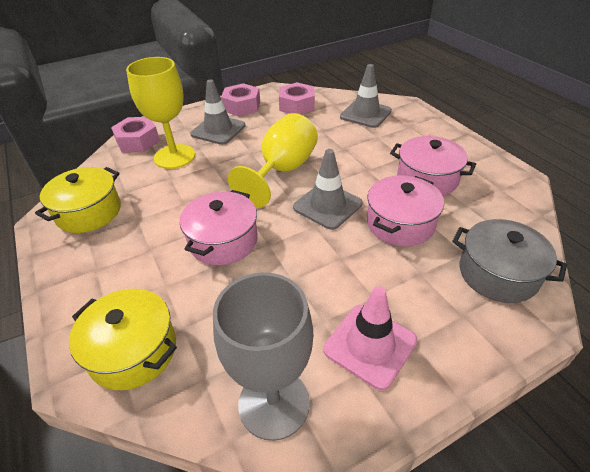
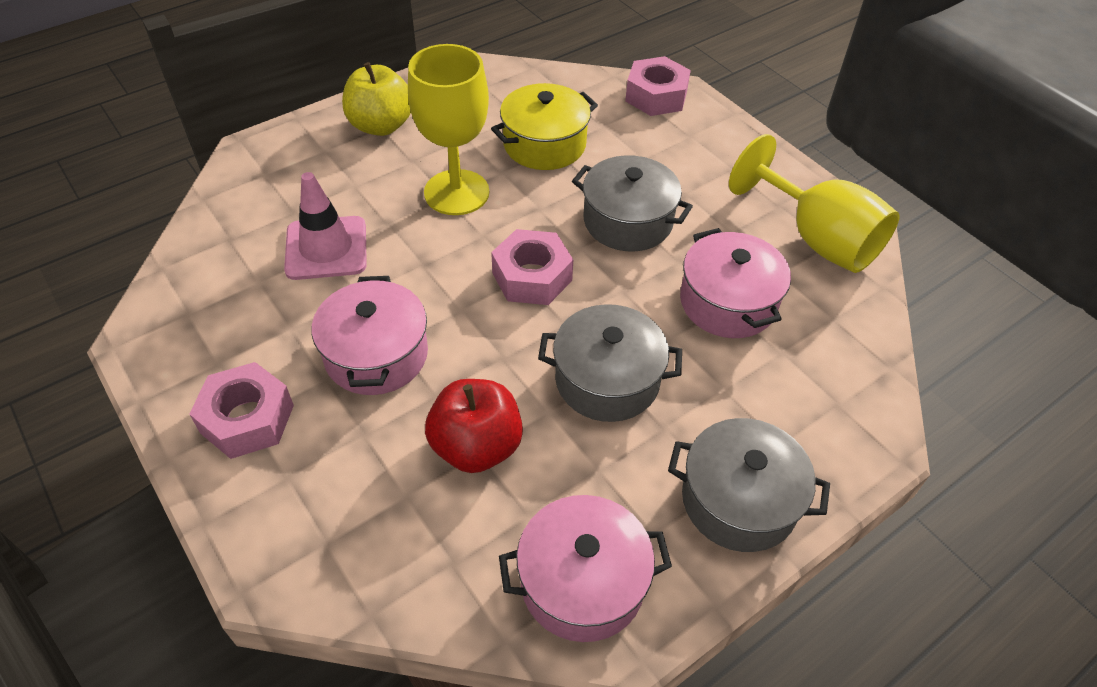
grey goblet: [213,272,313,441] = 1 -> none = 0
grey pot: [452,219,567,303] = 1 -> [538,304,682,422] [572,155,693,252] [668,418,830,552] = 3
grey traffic cone: [190,79,245,145] [293,149,363,230] [340,64,392,128] = 3 -> none = 0
red apple: none = 0 -> [425,379,523,473] = 1
yellow apple: none = 0 -> [342,62,411,136] = 1
yellow pot: [35,167,121,233] [69,289,177,390] = 2 -> [491,83,598,170] = 1

